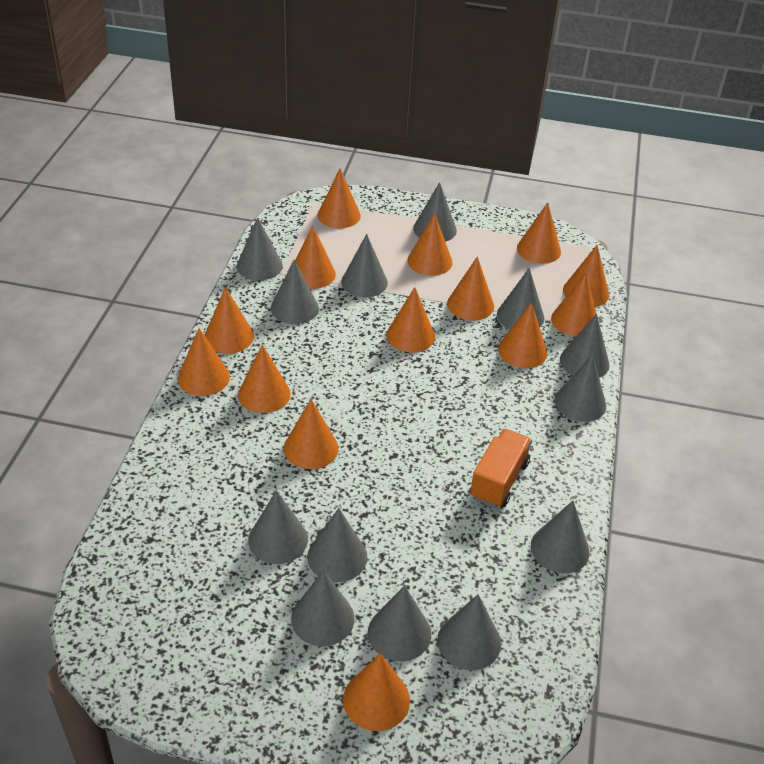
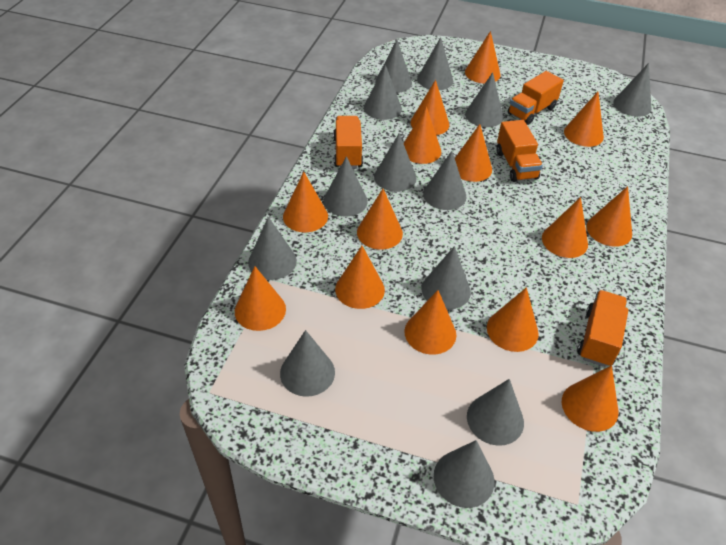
orange truck: [470,429,532,508] = 1 -> [333,116,363,169] [496,120,543,182] [508,71,564,125] [577,290,628,367] = 4

